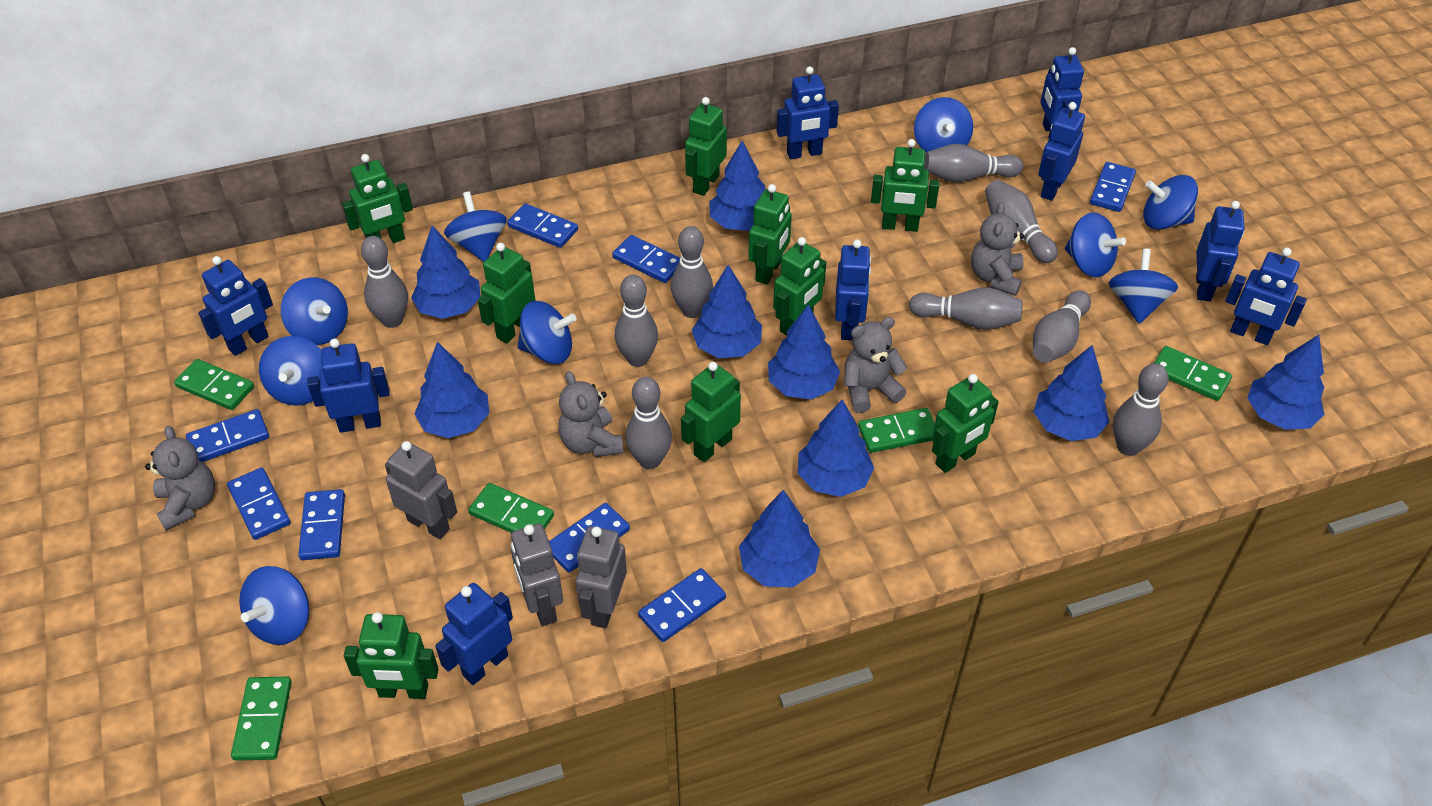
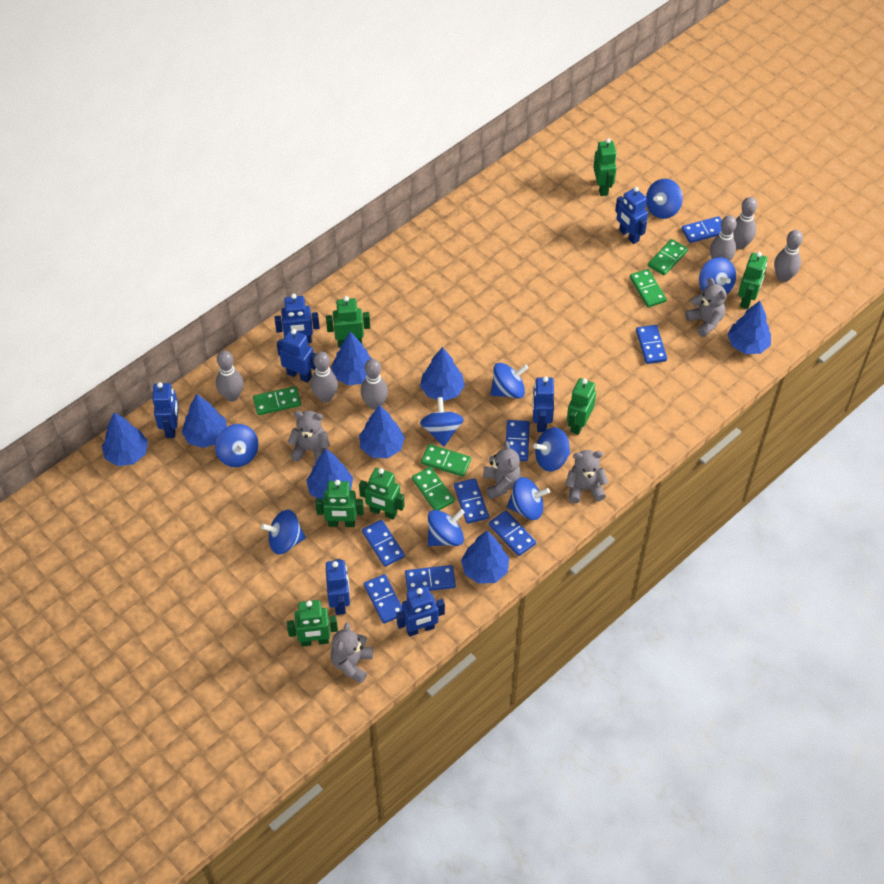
blue robot: [198,256,273,356] [308,339,390,433] [435,583,513,685] [776,66,839,159] [835,239,871,340] [1038,102,1085,201] [1040,47,1084,139] [1196,201,1245,301] [1225,248,1307,345] = 9 -> [152,382,179,438] [274,293,319,343] [277,329,316,383] [326,559,350,615] [396,586,445,636] [532,376,554,432] [615,187,648,244] = 7
blue tree: [411,226,481,319] [415,342,489,438] [692,265,762,358] [709,141,765,231] [739,490,820,587] [768,304,840,400] [798,399,874,497] [1033,345,1109,441] [1247,335,1324,430] = 9 -> [102,412,148,466] [182,394,227,448] [306,449,353,499] [331,331,372,385] [359,405,405,458] [420,347,465,401] [461,531,509,584] [727,301,771,354] = 8
green robot: [342,154,413,243] [344,612,439,699] [478,243,535,343] [681,362,741,462] [685,97,727,196] [748,184,792,285] [773,237,826,335] [871,139,939,232] [932,374,999,473] = 9 -> [287,600,338,647] [315,480,364,527] [326,296,370,347] [359,468,405,519] [567,378,596,435] [593,138,617,196] [738,252,767,309] = 7
grey bowling pin: [361,236,408,328] [615,275,658,367] [625,377,672,469] [671,226,713,318] [909,287,1023,330] [924,144,1023,182] [985,180,1058,263] [1033,290,1091,362] [1113,363,1169,456] = 9 -> [216,351,244,402] [311,351,338,403] [361,359,388,410] [710,215,737,261] [733,197,757,249] [774,230,803,282] = 6
grey robot: [385,441,457,539] [511,523,563,626] [576,526,627,628] = 3 -> none = 0
grey teddy bear: [145,426,215,530] [558,371,623,457] [844,317,907,413] [971,202,1024,296] = 4 -> [288,411,330,462] [331,622,373,683] [483,441,521,500] [565,450,609,503] [685,278,726,337] = 5

